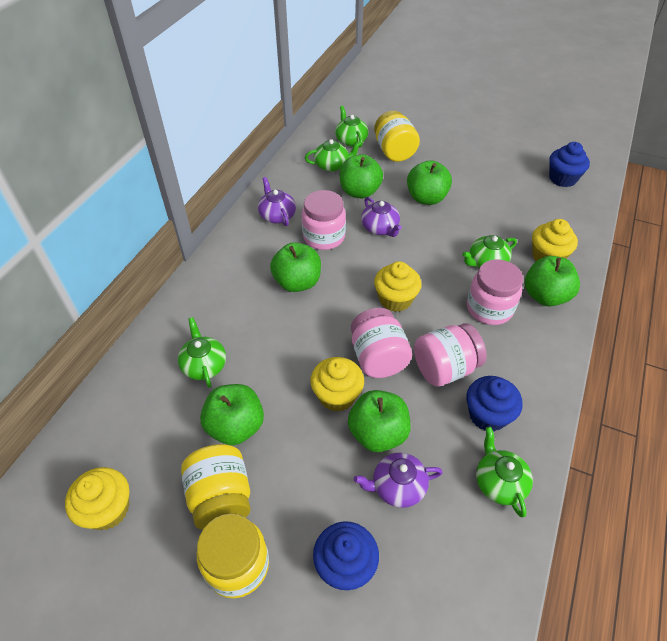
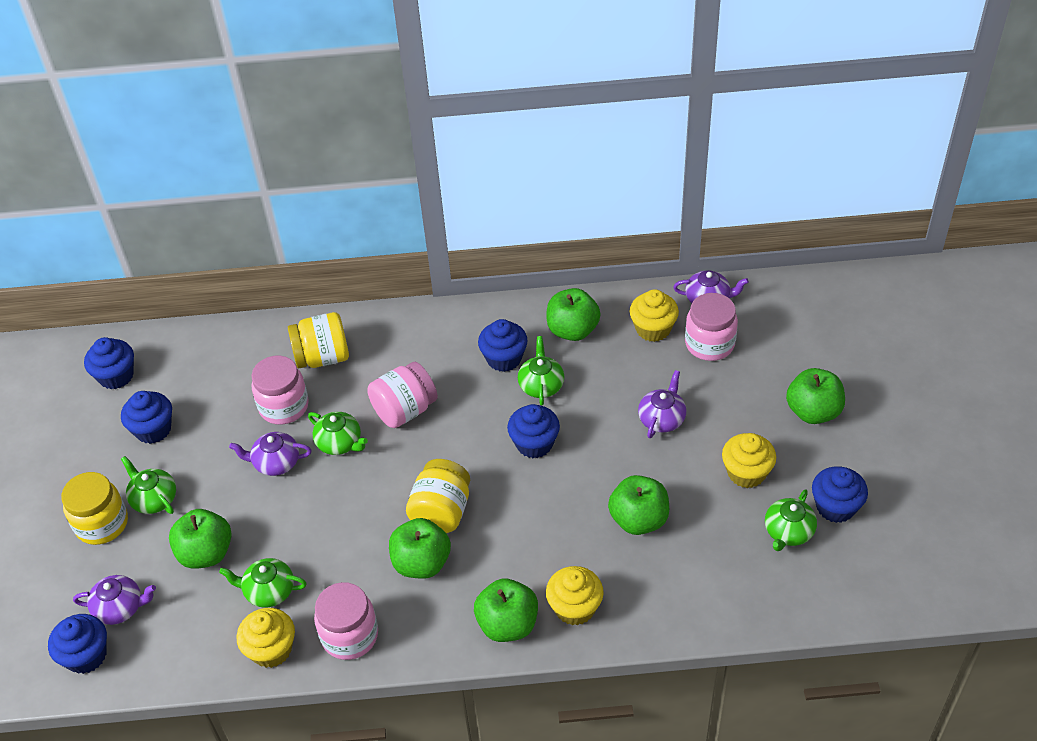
blue cupcake: [313,521,379,590] [466,376,523,432] [549,142,590,187] = 3 -> [48,614,107,674] [84,337,134,389] [121,391,172,444] [478,319,528,372] [507,404,560,458] [812,466,868,523] = 6
purple teapot: [258,177,296,226] [354,453,443,508] [361,197,402,237] = 3 -> [73,575,156,625] [229,432,312,476] [638,370,686,438] [673,270,749,303] = 4

